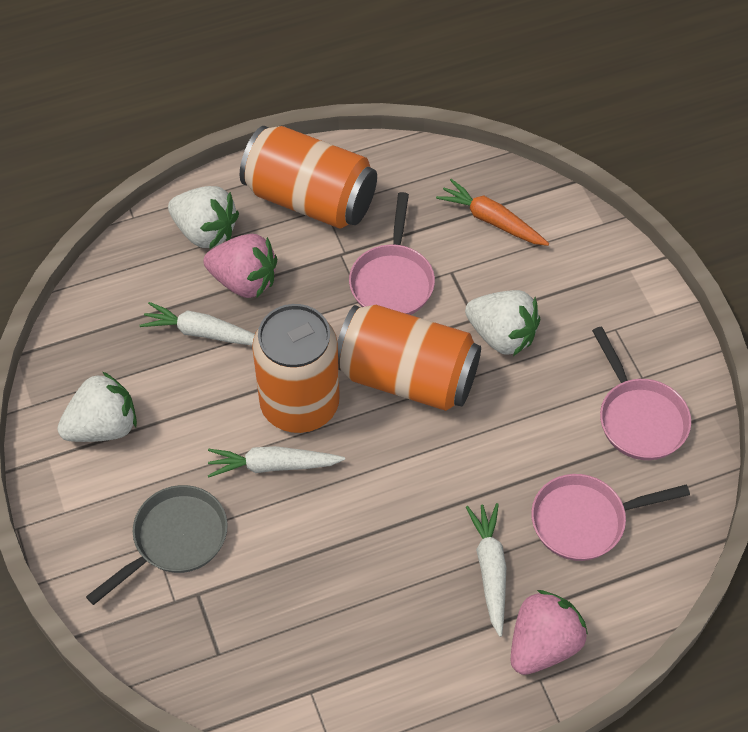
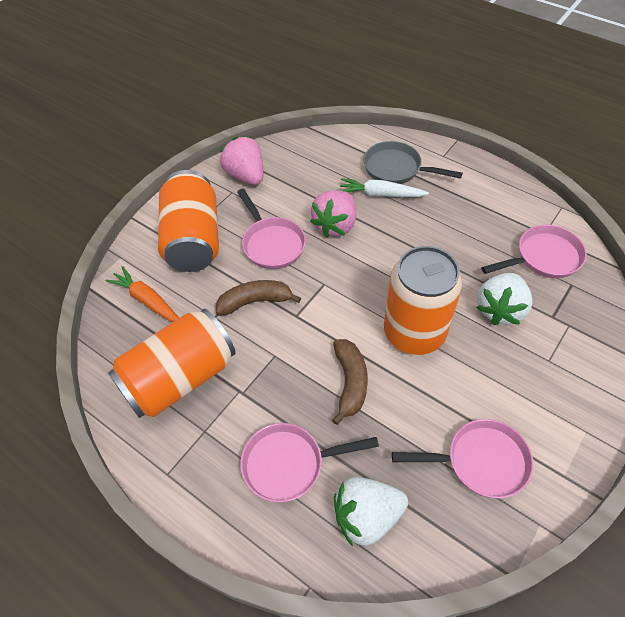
brown banana: none = 0 -> [216,280,301,316] [332,339,368,425] = 2
pink pan: [349,192,435,315] [531,474,690,561] [592,326,691,460] = 3 -> [237,189,306,269] [240,423,379,502] [392,419,534,498] [482,225,587,278] = 4
white carrot: [140,302,255,346] [208,446,345,478] [466,503,506,637] = 3 -> [340,178,429,197] = 1
white strawberry: [57,372,137,442] [168,186,239,249] [465,290,540,356] = 3 -> [334,477,408,546] [477,273,533,325] = 2

